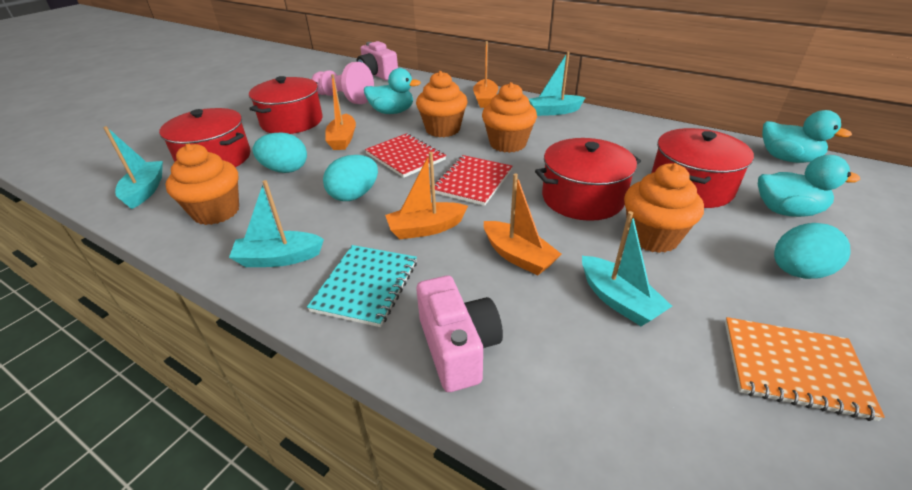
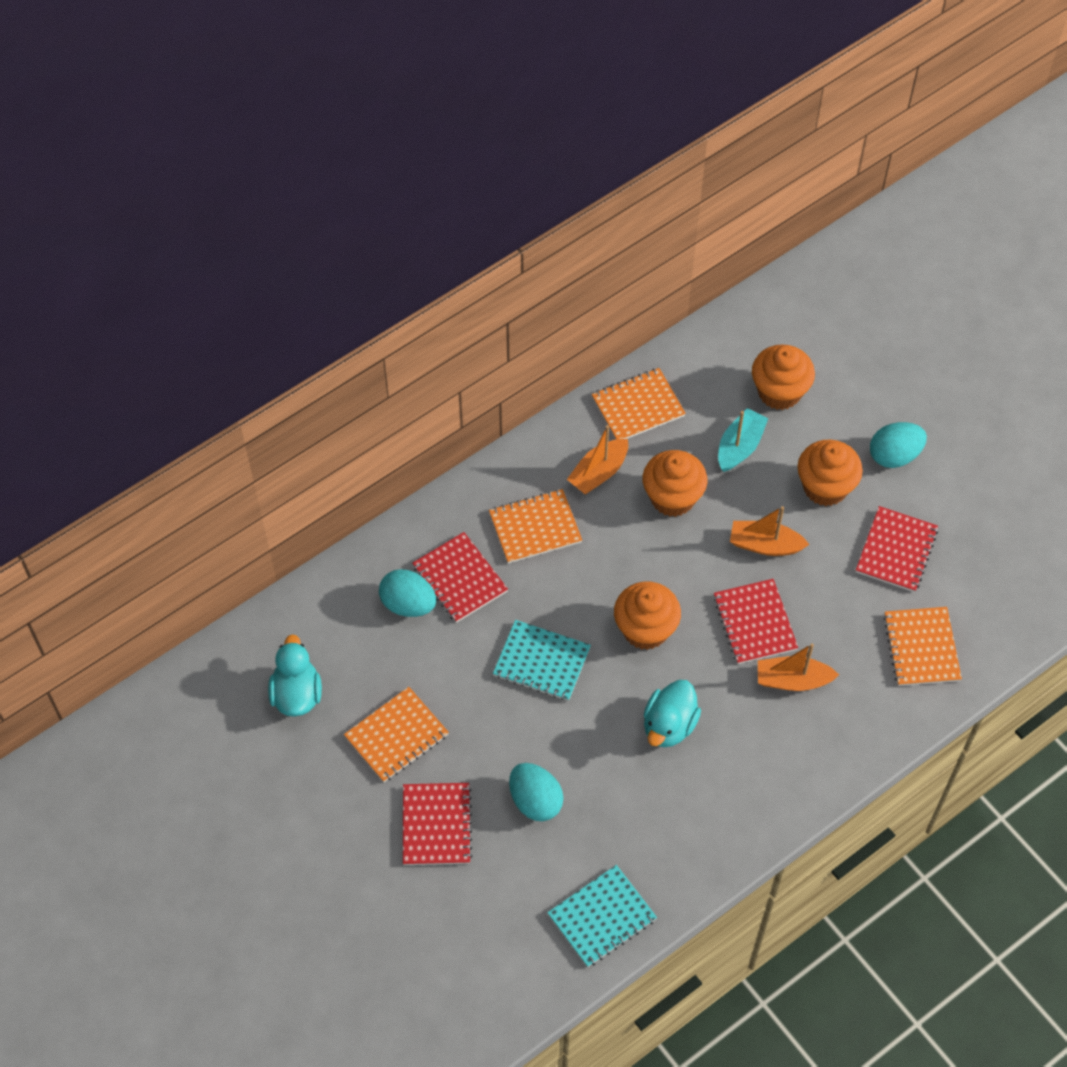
orange boat: [325,74,356,150] [385,152,468,239] [473,41,498,108] [484,173,561,275] = 4 -> [567,425,628,494] [730,506,810,556] [758,643,839,691] = 3
orange notebook: [725,317,885,421] = 1 -> [344,687,449,782] [489,489,582,564] [592,368,686,439] [883,607,962,686] = 4
pink camera: [356,41,398,80] [416,276,503,392] = 2 -> none = 0
pink pawn: [311,62,374,104] = 1 -> none = 0
red notebook: [365,133,446,178] [435,155,513,206] = 2 -> [403,783,472,865] [412,532,508,623] [713,579,798,664] [856,506,938,592] = 4
red pot: [159,108,251,167] [249,76,322,134] [535,138,641,221] [651,128,754,208] = 4 -> none = 0
turquoise boat: [103,126,163,209] [229,180,324,267] [529,52,586,116] [582,211,672,326] = 4 -> [718,408,768,472] = 1
turquoise duck: [364,68,421,114] [758,155,860,217] [762,110,852,163] = 3 -> [268,634,322,717] [644,680,701,747] = 2
turquoise notebook: [307,245,417,327] = 1 -> [493,620,591,701] [547,865,657,967] = 2

